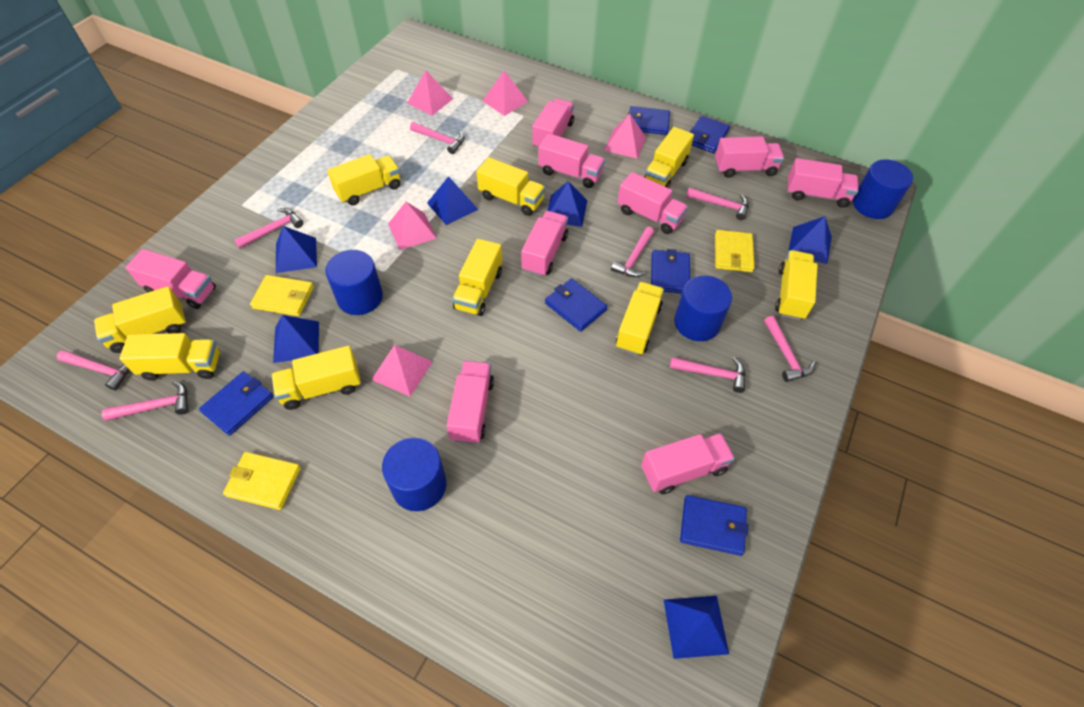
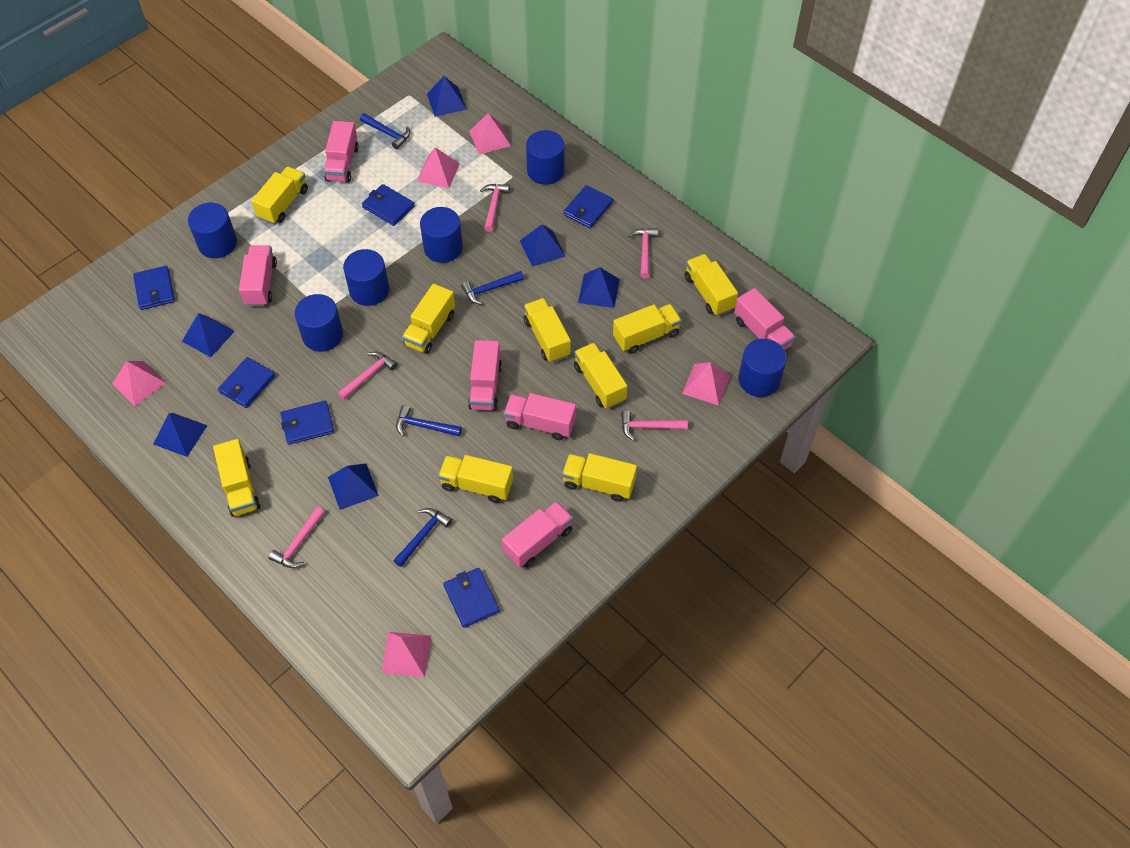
blue cylinder: [326,250,383,315] [382,437,446,511] [674,275,732,341] [853,159,913,219] = 4 -> [188,203,237,258] [295,294,343,352] [343,249,389,306] [420,207,463,263] [526,130,564,185] [738,339,787,397] = 6
blue hammer: none = 0 -> [360,113,410,149] [393,508,452,567] [396,405,462,436] [461,271,524,305] = 4
pink hammer: [56,350,130,391] [101,381,188,421] [234,208,303,249] [410,122,465,154] [611,227,654,277] [670,357,745,393] [686,187,749,220] [764,316,816,382] = 8 -> [269,507,325,568] [338,351,397,400] [480,184,510,232] [621,410,688,441] [629,228,658,279] = 5
pink truck: [125,249,216,309] [447,361,494,444] [521,211,568,277] [532,98,574,149] [538,133,605,188] [617,172,688,234] [641,433,735,494] [715,136,784,178] [787,158,859,208] = 9 -> [239,245,277,307] [324,121,359,183] [468,340,502,411] [502,501,573,568] [504,393,576,440] [734,288,795,350] = 6
yellow wallet: [223,452,301,510] [250,275,314,316] [715,230,755,273] = 3 -> none = 0

